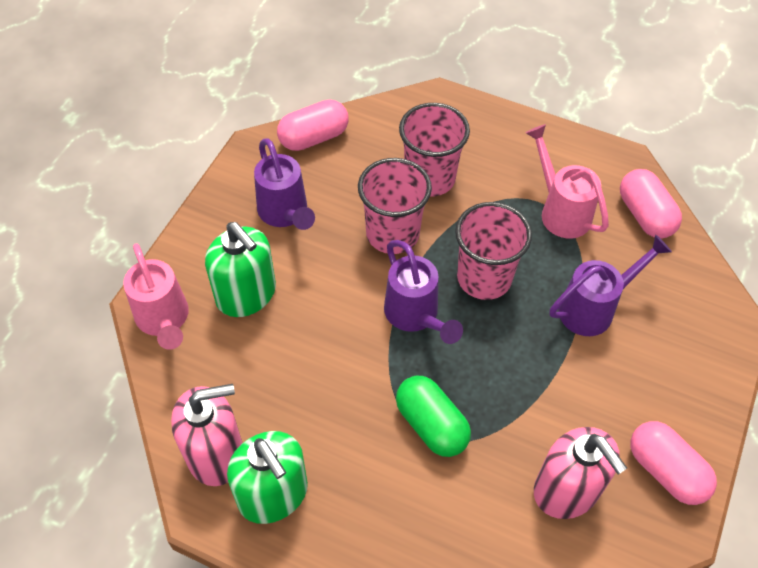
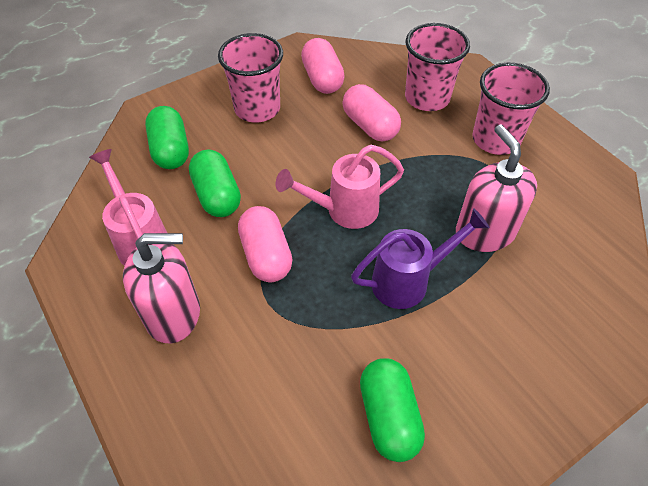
green capsule: [396,376,471,457] = 1 -> [145,106,189,169] [189,150,241,217] [360,358,425,462] = 3
green soap dispenser: [205,222,276,317] [227,431,308,524] = 2 -> none = 0
purple watering can: [254,138,315,230] [384,240,463,344] [550,235,672,336] = 3 -> [351,208,489,309] = 1

